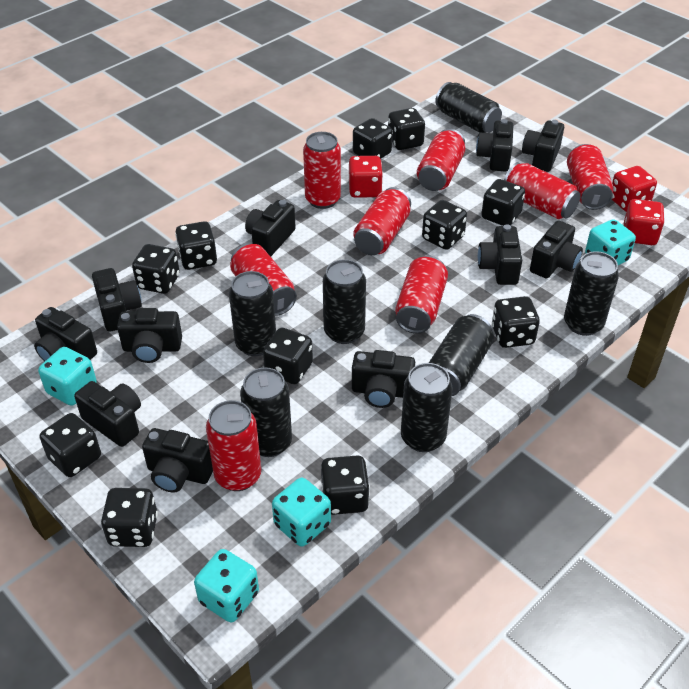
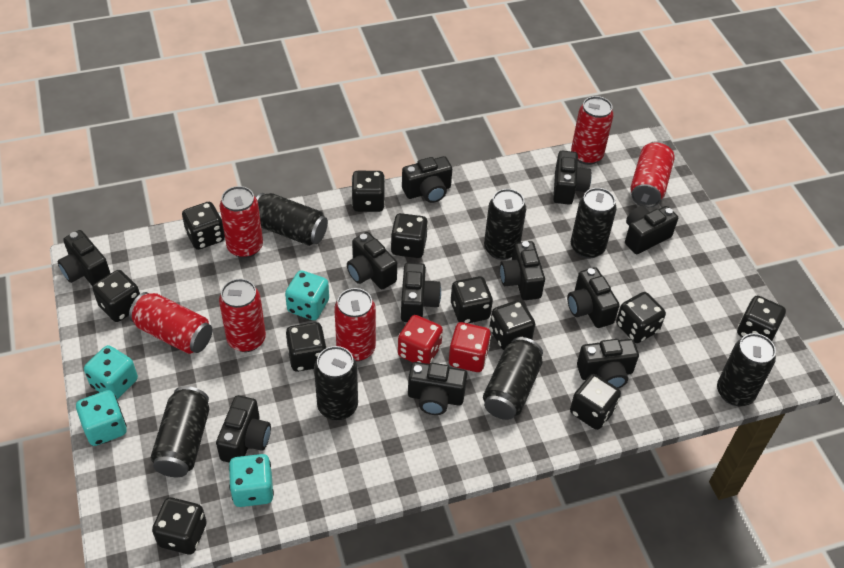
red can: [206,400,261,491] [230,243,297,316] [303,132,341,209] [353,187,411,255] [395,255,448,334] [417,129,465,191] [504,162,581,219] [567,144,614,210] = 8 -> [129,292,212,354] [219,279,266,352] [220,186,263,258] [334,288,376,361] [571,96,614,165] [630,141,675,207] = 6
red dice: [349,156,383,198] [612,166,657,212] [624,199,665,245] = 3 -> [398,315,443,364] [449,322,491,372] = 2

